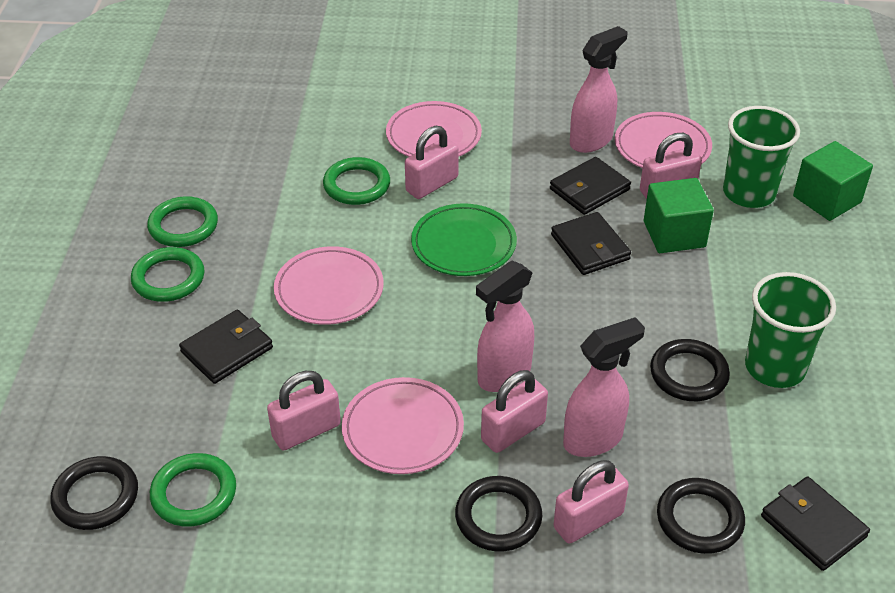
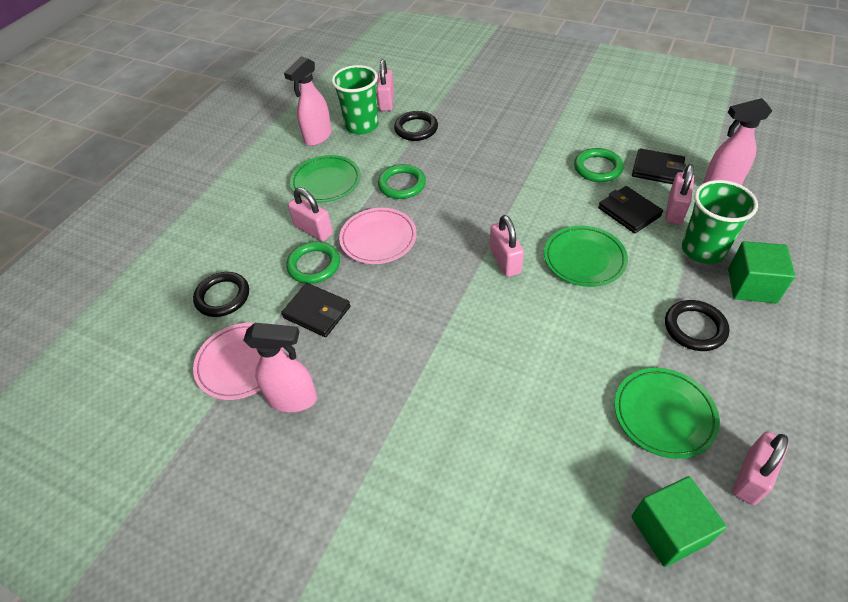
black ring: [50,456,138,530] [455,476,542,551] [650,339,730,401] [657,478,745,554] = 4 -> [193,272,249,317] [394,111,438,141] [665,300,729,351] = 3
black wallet: [179,309,273,384] [550,157,631,215] [551,212,631,275] [761,476,870,571] = 4 -> [281,283,350,337] [598,186,663,234] [632,148,686,184] = 3
green plate: [411,203,517,276] = 1 -> [290,155,361,202] [544,226,628,287] [614,368,720,459] = 3
green ring: [131,247,205,302] [147,196,218,247] [150,453,236,527] [323,157,390,205] = 4 -> [286,242,340,284] [378,164,426,199] [574,148,624,182] = 3
pink plate: [274,246,384,325] [342,377,464,474] [386,101,482,157] [615,112,712,168] = 4 -> [193,323,284,400] [339,208,417,264] = 2

